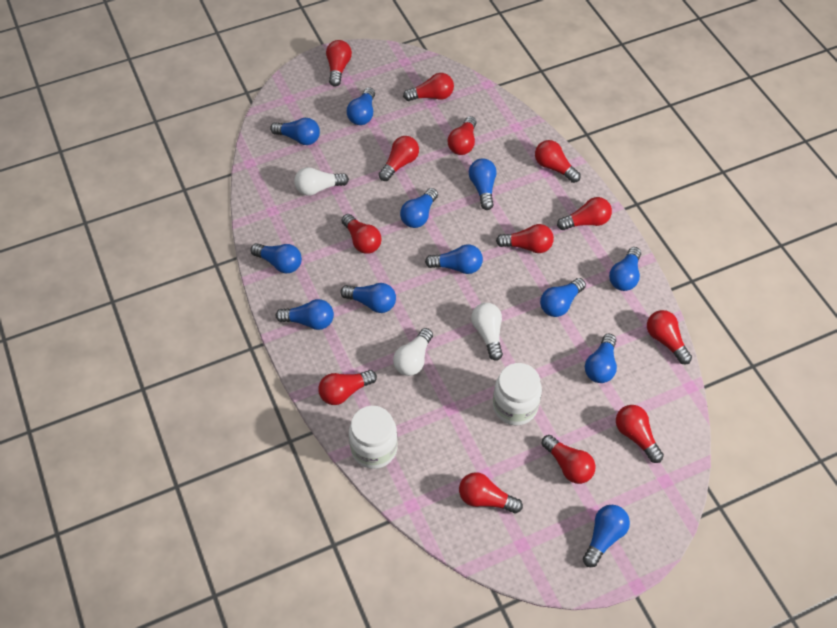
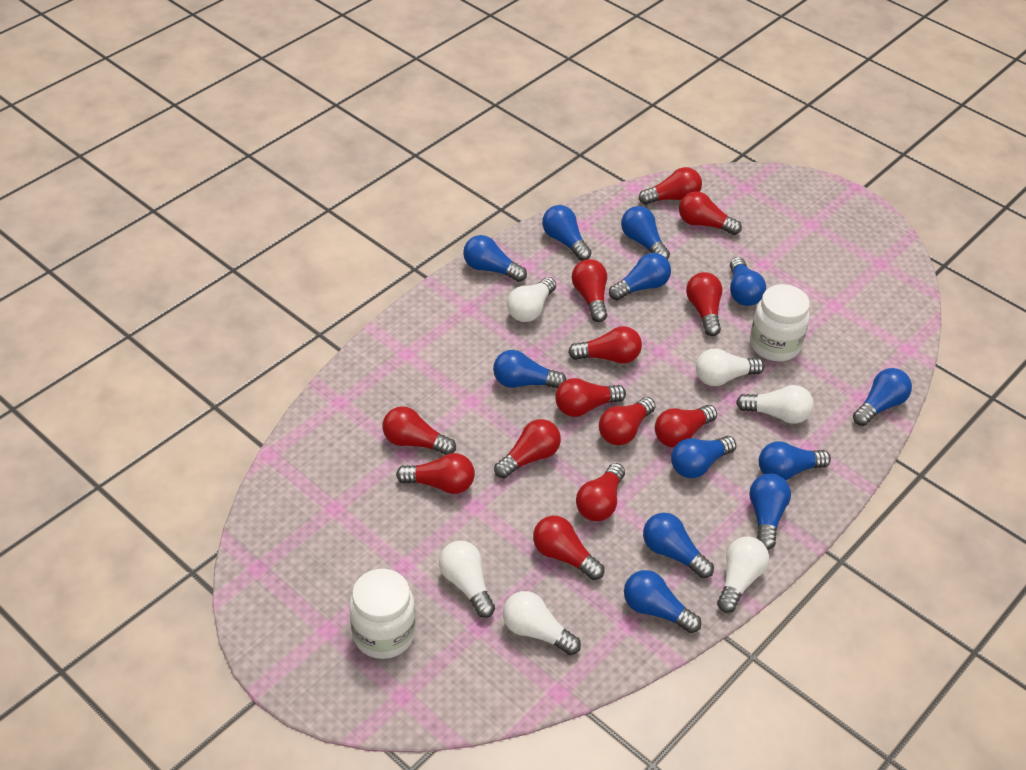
white light bulb: [294,167,349,196] [393,328,433,376] [471,303,503,361] = 3 -> [439,541,495,618] [503,591,581,655] [507,277,556,322] [696,349,765,386] [717,537,769,613] [736,385,814,424] = 6

